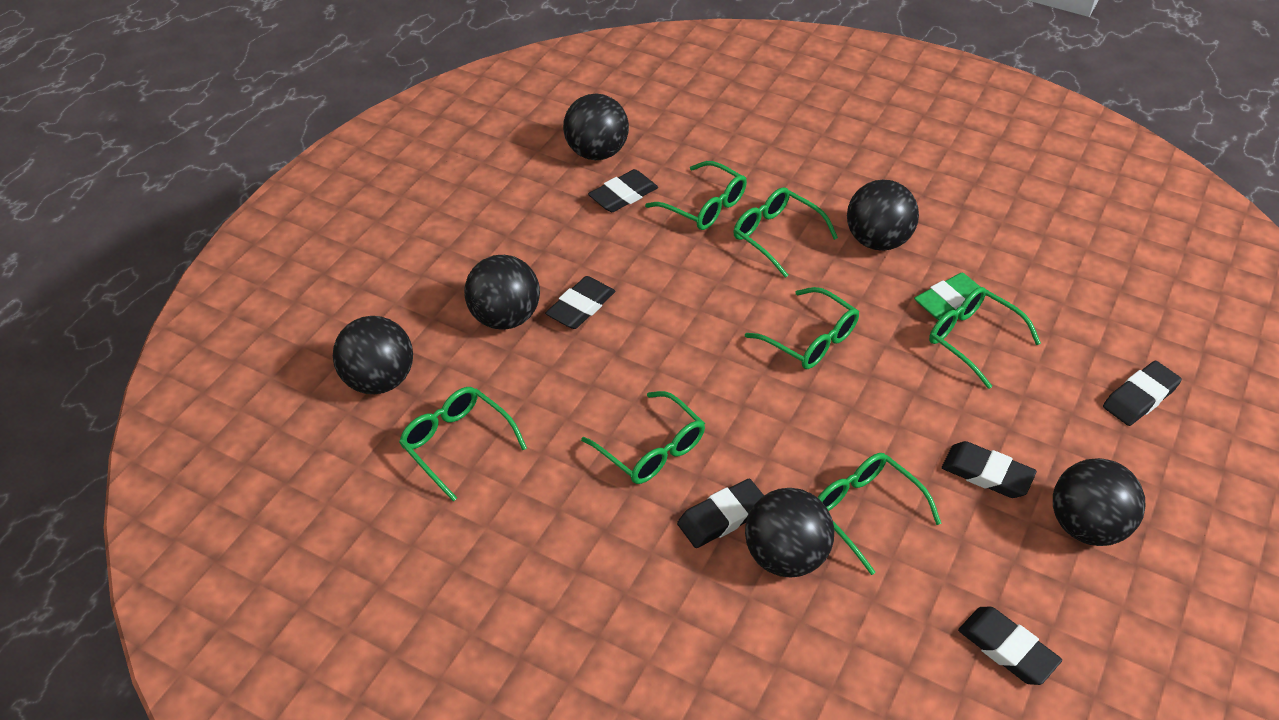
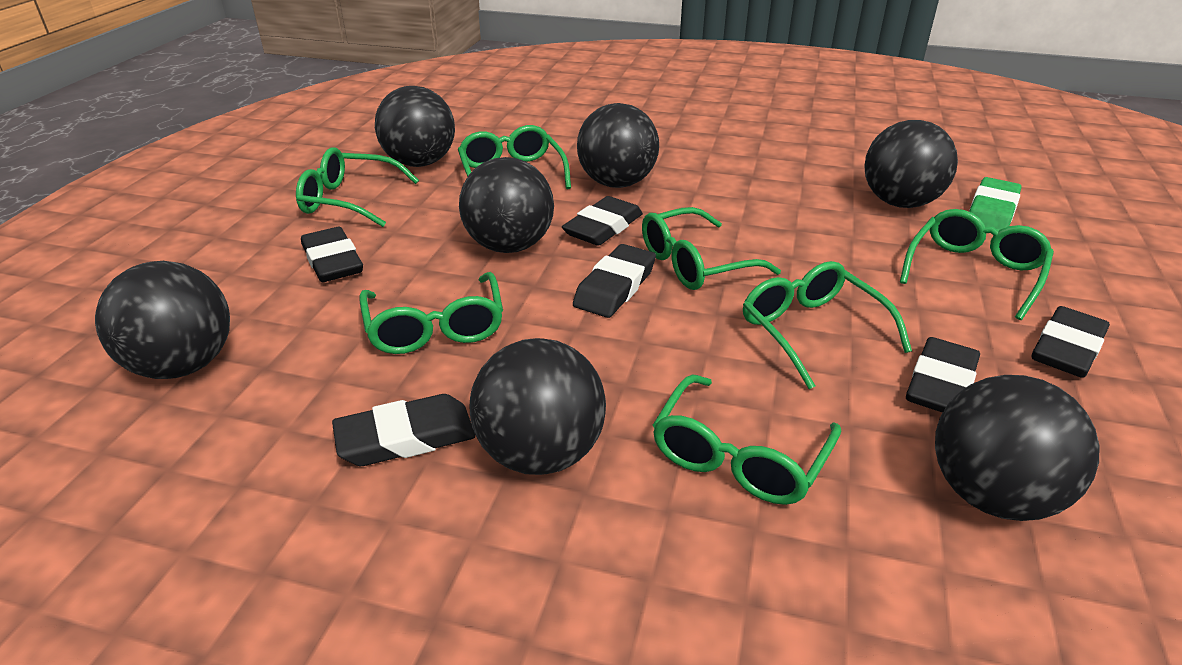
black ball: [333,316,413,394] [464,255,540,330] [563,94,629,160] [745,488,834,578] [847,179,919,251] [1053,458,1145,546] = 6 -> [95,261,230,379] [375,86,455,167] [459,157,554,253] [470,338,606,475] [577,103,659,188] [864,120,958,208] [935,375,1099,521] = 7

